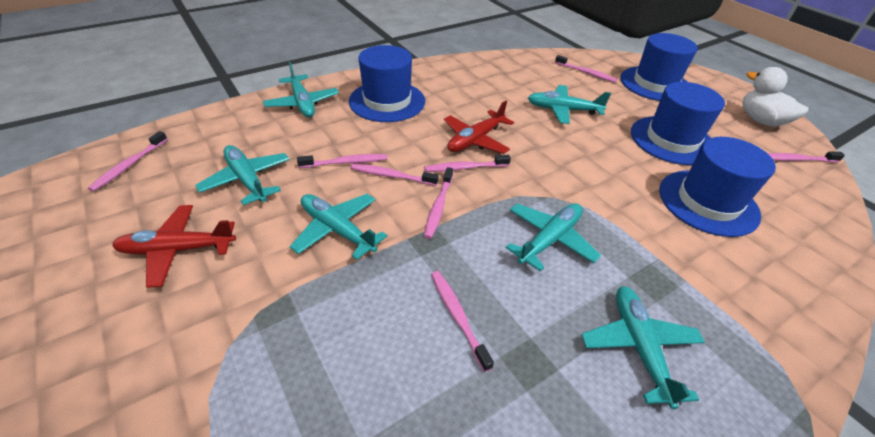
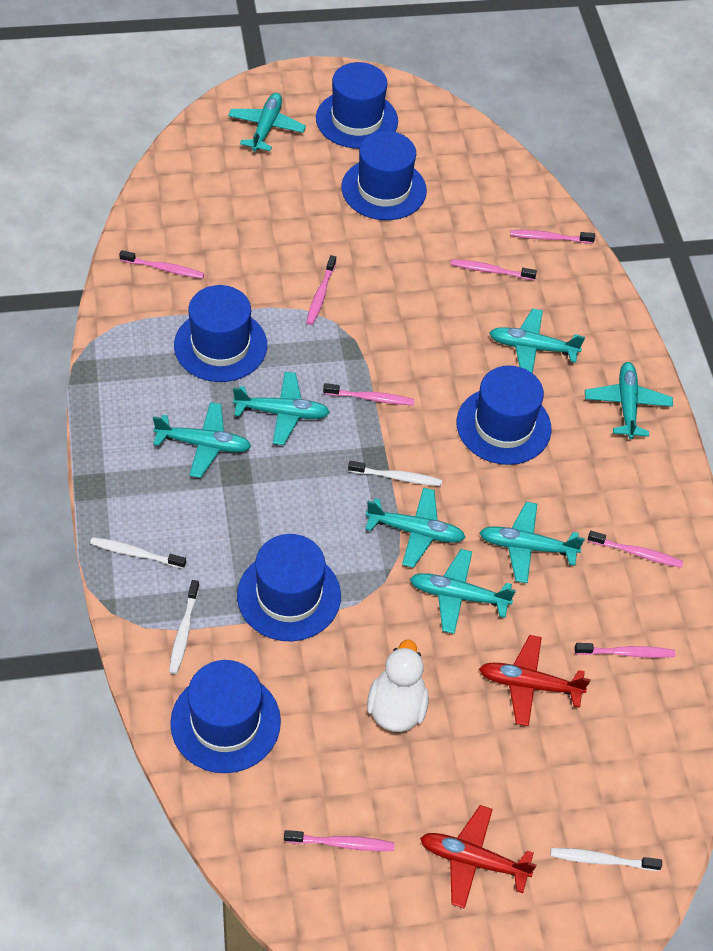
blue hat: [349,45,425,122] [620,33,698,101] [631,82,725,165] [659,137,776,237] = 4 -> [170,660,281,773] [174,285,267,382] [237,534,341,641] [316,62,398,149] [341,131,427,220] [457,366,552,465] = 6
turquoise plane: [195,145,290,205] [263,62,339,117] [290,194,388,260] [506,203,601,271] [528,85,611,124] [581,286,705,409] = 6 -> [153,402,251,478] [228,93,306,151] [233,372,330,445] [365,487,466,568] [410,549,516,634] [479,502,585,583] [489,308,585,373] [585,362,673,439] = 8
white toothbrush: none = 0 -> [90,537,186,569] [169,580,200,674] [348,461,442,486] [550,848,662,871] = 4

